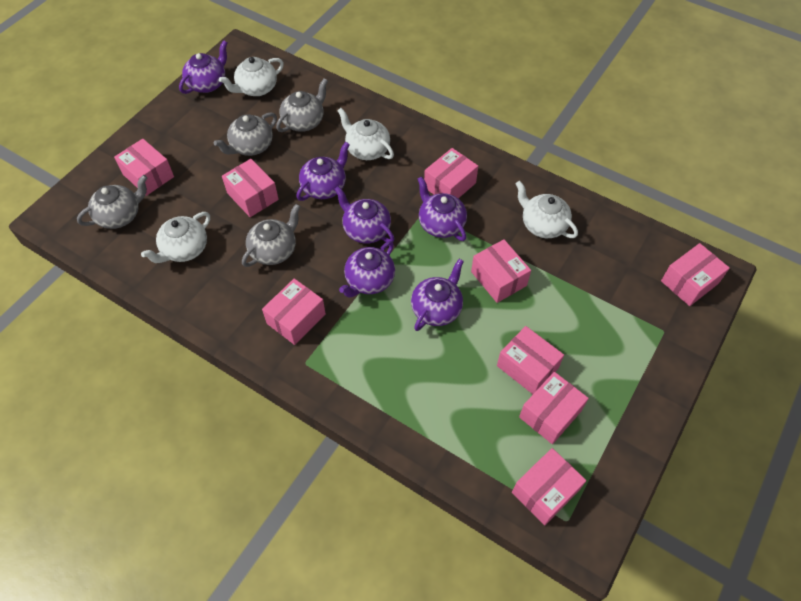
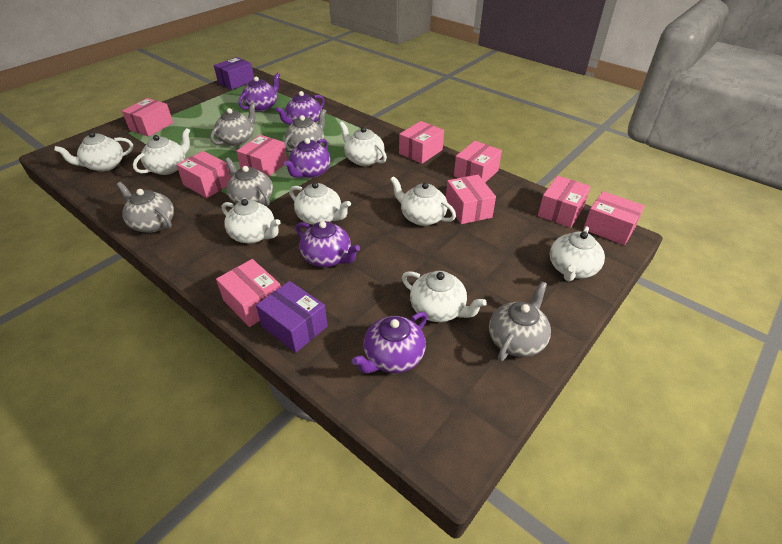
grey teapot: [77,175,148,229] [214,112,277,156] [242,204,301,267] [276,78,328,132] = 4 -> [117,182,174,233] [210,102,256,146] [225,158,273,207] [284,109,326,152] [489,281,551,361] = 5
purple box: none = 0 -> [214,57,254,90] [256,281,328,353] = 2
purple teapot: [179,40,227,94] [296,142,350,201] [335,186,394,244] [339,241,395,298] [411,259,464,331] [418,176,467,241] = 6 -> [239,73,280,112] [275,91,325,125] [284,138,331,178] [296,221,360,267] [352,312,428,373] = 5
white teapot: [141,212,210,263] [219,57,284,96] [337,108,394,160] [516,181,578,238] = 4 -> [54,132,133,172] [133,128,190,175] [222,199,281,244] [289,182,351,225] [339,121,387,166] [390,176,456,226] [402,271,487,322] [550,226,605,281] = 8

